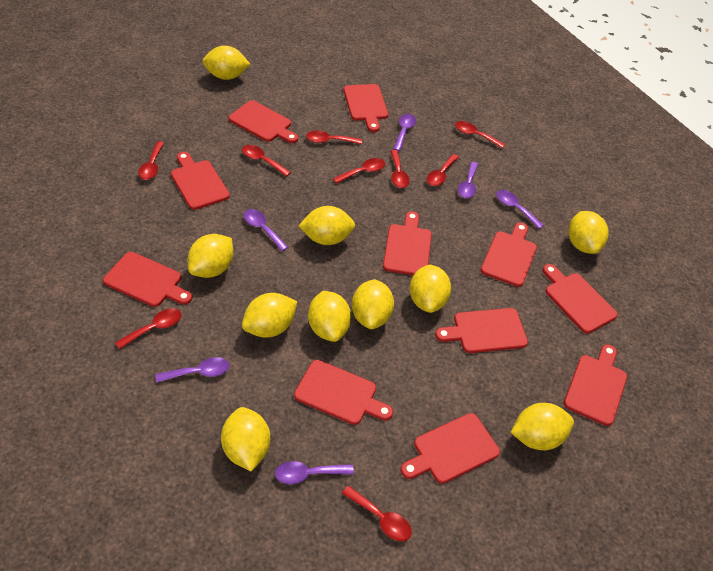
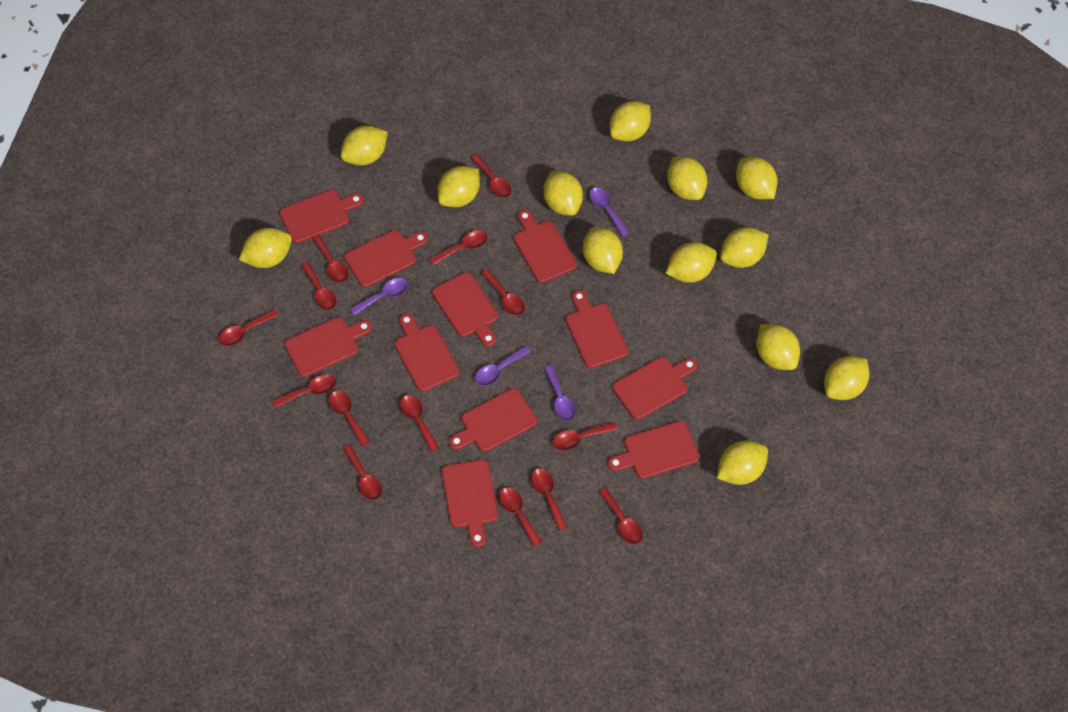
purple spoon: [155,357,230,383] [244,209,288,251] [275,461,354,484] [393,114,416,151] [458,162,478,198] [496,190,544,229] = 6 -> [350,278,408,315] [475,346,531,386] [544,365,576,421] [589,187,630,237] = 4
red spoon: [115,308,182,350] [138,141,164,180] [242,145,291,177] [306,131,362,144] [333,158,385,184] [342,486,412,541] [390,150,410,188] [427,154,459,186] [455,121,505,148] = 9 -> [219,309,279,346] [272,375,336,408] [301,261,336,310] [312,235,348,283] [329,391,370,446] [343,445,382,500] [400,395,439,452] [430,230,488,265] [471,154,511,198] [481,269,525,315] [499,487,542,547] [531,468,567,531] [553,422,617,450] [598,487,643,544] = 14
yellow lemon: [188,234,233,278] [202,46,250,80] [221,407,270,471] [242,293,297,338] [299,206,355,245] [308,291,351,342] [352,279,394,329] [410,265,451,313] [511,403,574,450] [568,211,609,254] = 10 -> [239,228,292,268] [341,126,388,166] [438,166,480,207] [543,171,583,216] [583,227,623,274] [610,101,651,142] [666,242,717,283] [667,157,707,200] [717,441,768,485] [720,227,768,268] [736,157,777,199] [756,324,800,370] [824,356,869,400] = 13

